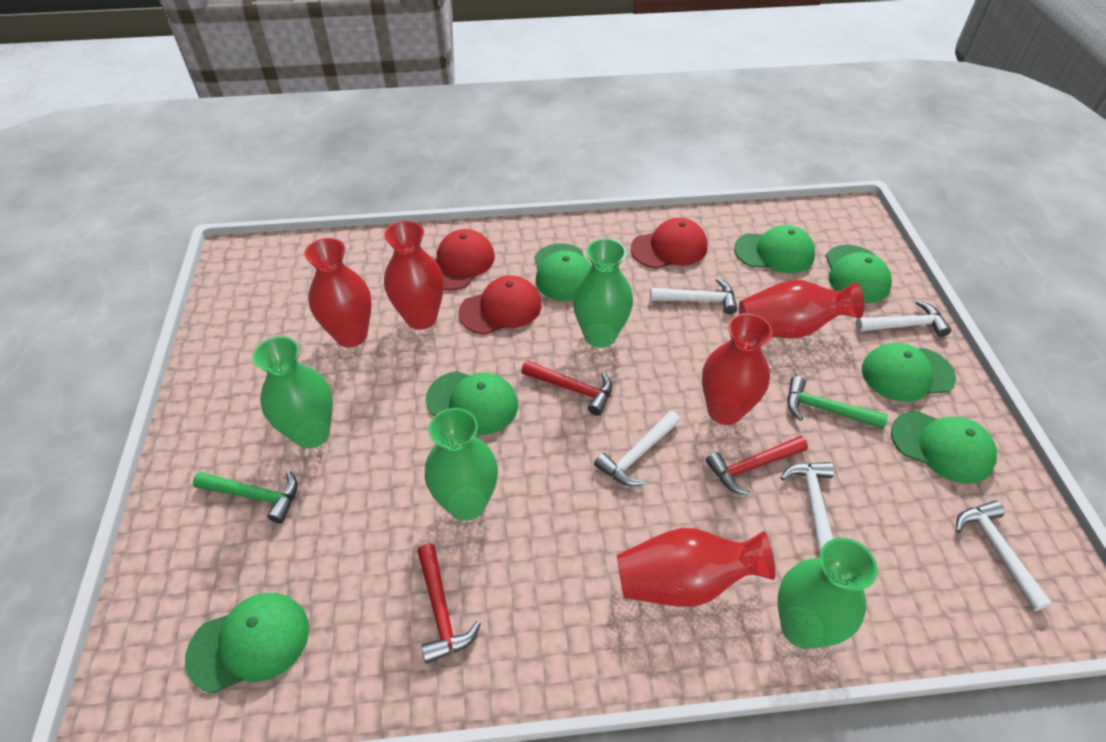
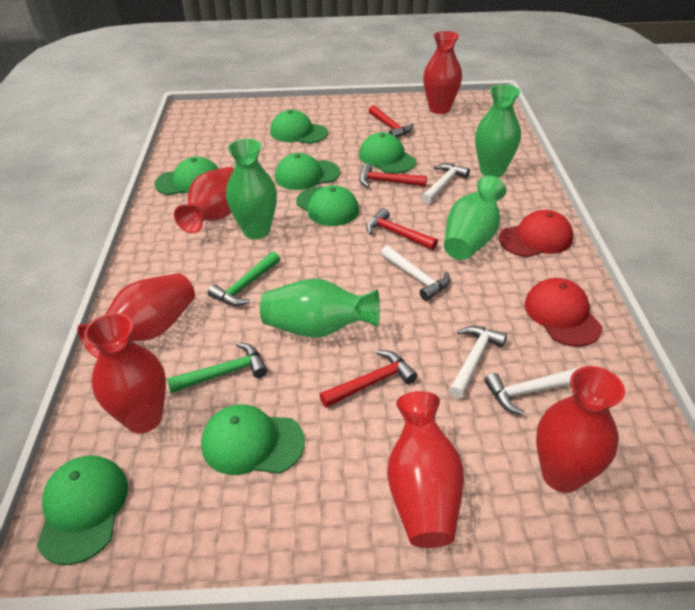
red cap: [434,229,495,291] [459,275,542,335] [631,218,708,269] = 3 -> [499,210,573,257] [525,278,603,347] = 2
red hammer: [417,544,481,664] [521,360,612,415] [706,436,808,496] = 3 -> [320,350,418,408] [359,163,427,187] [366,208,438,250] [369,105,414,137] = 4
red vase: [304,238,372,348] [384,221,444,330] [617,528,775,607] [702,313,773,425] [739,280,864,338] = 5 -> [77,273,195,358] [84,313,166,434] [174,167,234,233] [387,391,464,548] [423,31,462,114] [536,366,625,493] = 6
white hammer: [594,411,680,486] [650,278,738,314] [780,462,834,555] [855,300,951,337] [956,501,1052,611] = 5 -> [381,246,450,301] [421,163,470,204] [449,326,507,398] [485,367,581,415] = 4

